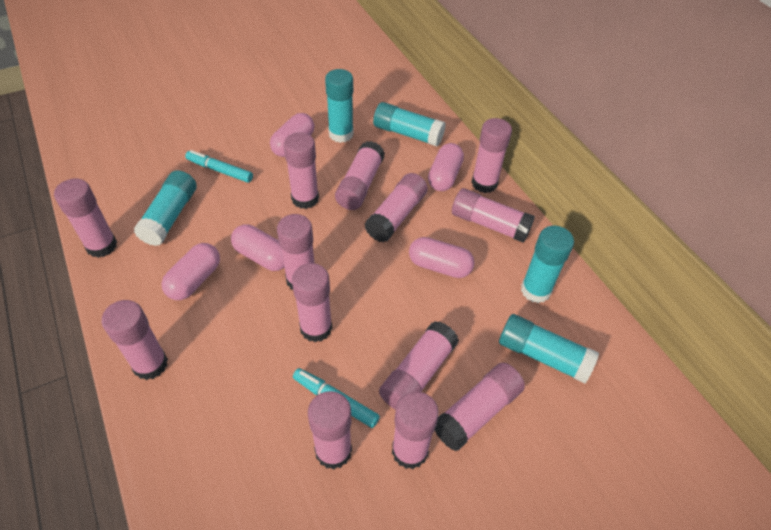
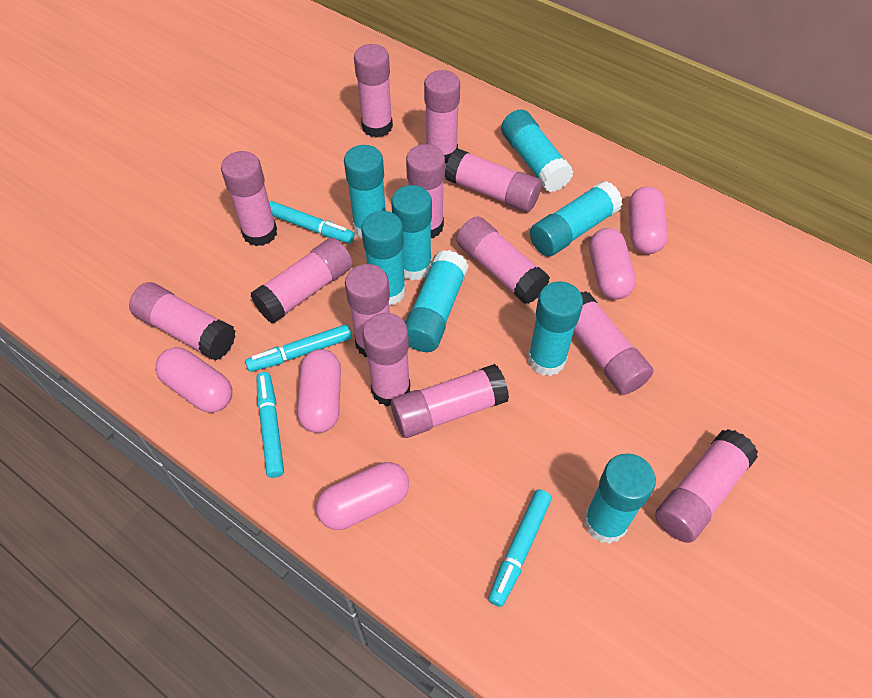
turquoise glue stick: [134,170,197,246] [325,69,354,143] [373,102,446,147] [499,314,599,384] [521,226,574,303] = 5 -> [344,145,386,237] [361,211,406,305] [391,185,432,280] [405,250,469,352] [501,109,573,192] [528,281,583,376] [530,181,623,256] [584,453,656,544] = 8
turquoise marker: [185,150,253,183] [293,368,380,428] = 2 -> [245,324,352,372] [256,372,284,478] [269,201,355,243] [488,489,552,607] = 4

